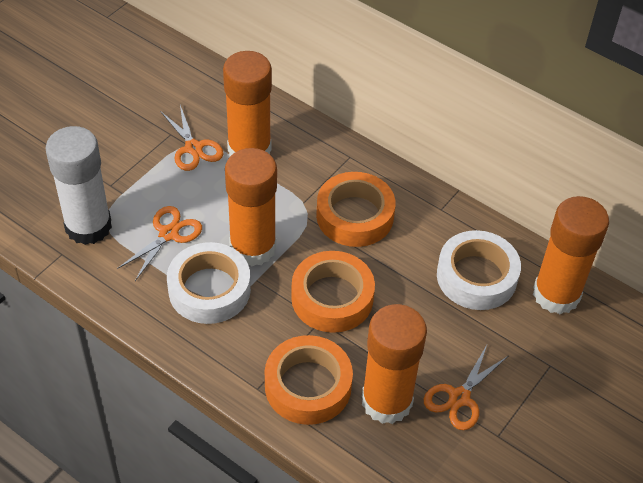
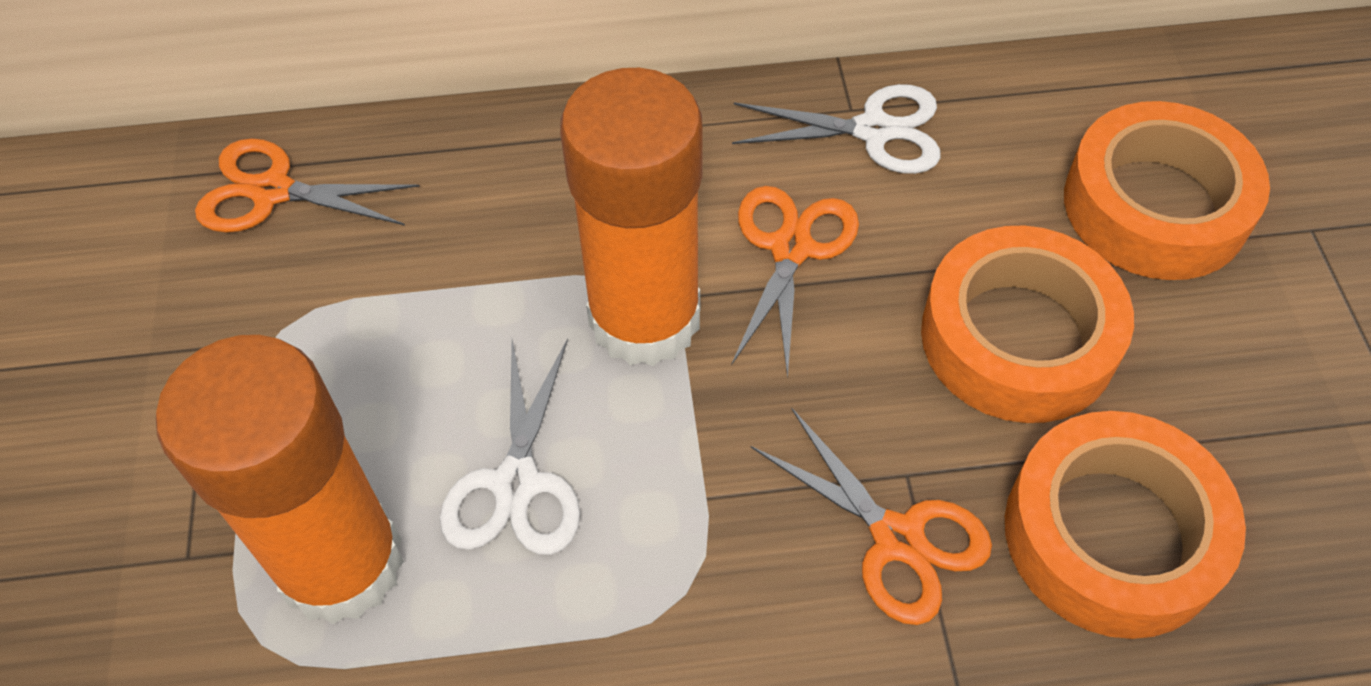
orange glue stick: [223,51,272,157] [225,148,277,266] [362,304,427,424] [533,196,609,314] = 4 -> [156,335,404,624] [560,68,703,366] = 2
white glue stick: [46,126,112,245] = 1 -> none = 0
white scissors: none = 0 -> [440,338,580,555] [732,84,941,174] = 2
white tape: [167,242,251,324] [437,230,521,310] = 2 -> none = 0

